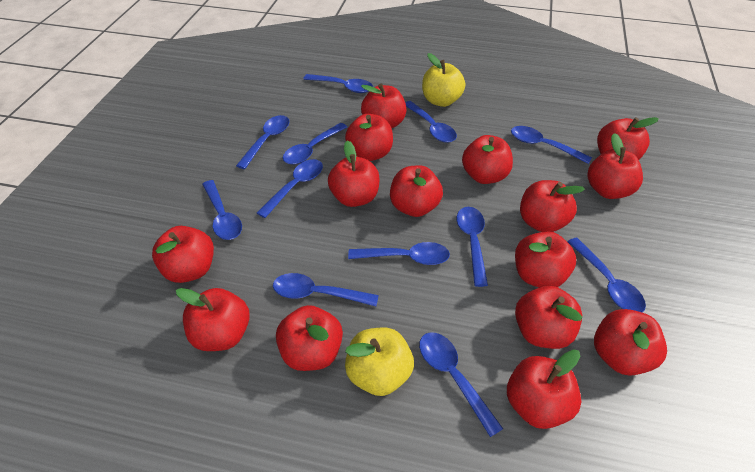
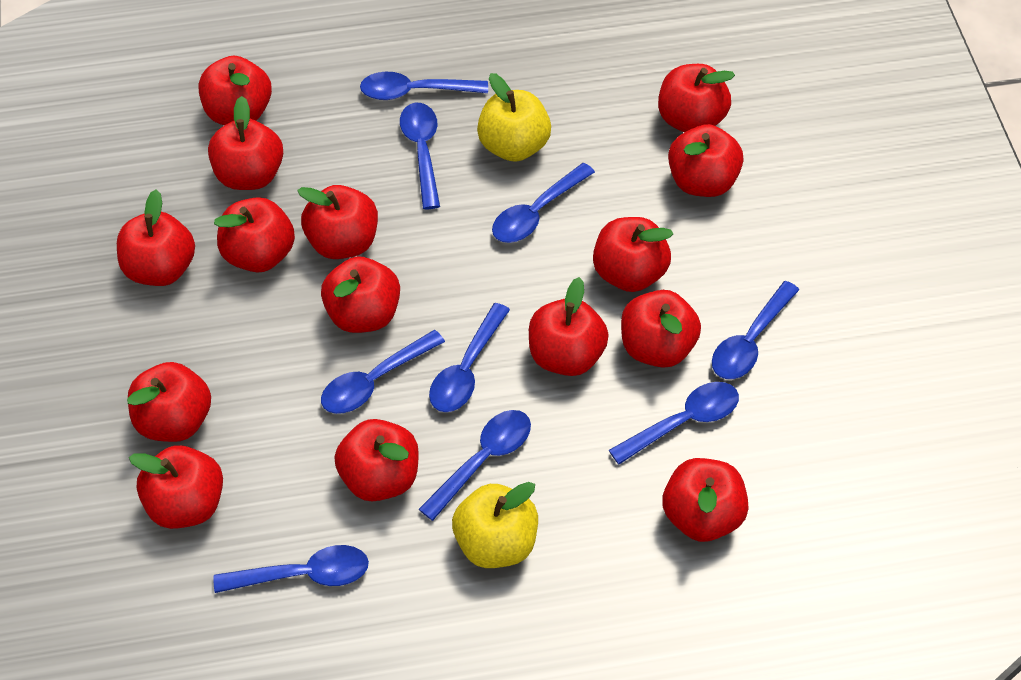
blue spoon: [202,180,242,240] [236,115,289,169] [257,159,323,218] [273,273,379,306] [283,123,347,165] [303,74,373,93] [348,242,450,265] [405,101,457,143] [419,332,503,437] [457,207,488,287] [511,126,592,164] [567,238,646,312] = 12 -> [213,545,369,593] [321,330,445,414] [360,72,488,100] [400,103,440,209] [419,410,531,521] [429,303,510,412] [492,163,595,243] [609,382,739,464] [712,281,799,379] = 9

